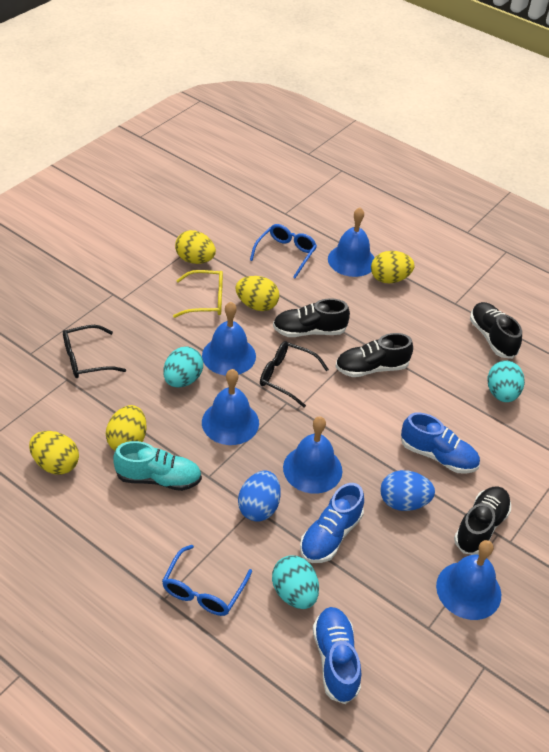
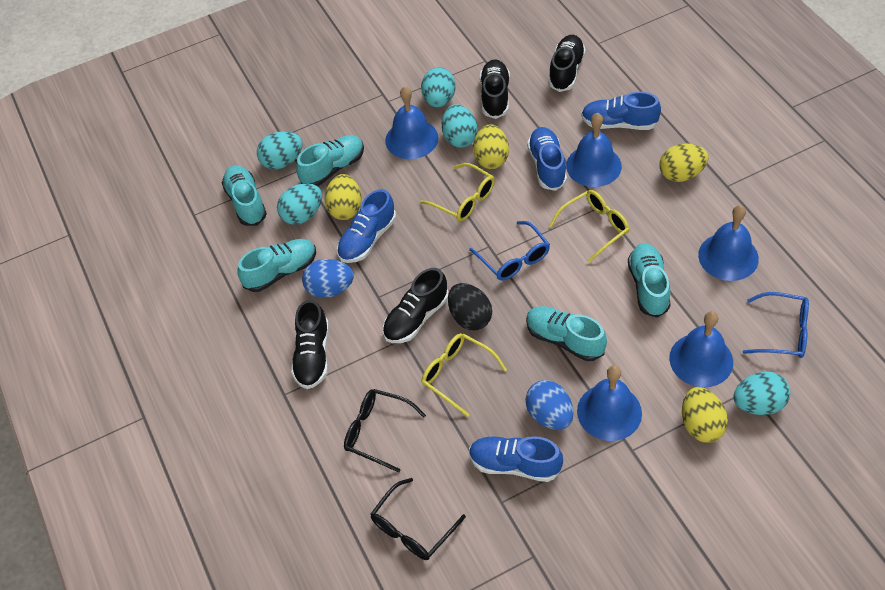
black egg: none = 0 -> [448,283,492,330] = 1
blue shoe: [300,483,364,563] [313,607,361,704] [401,412,480,474] = 3 -> [337,189,396,263] [469,436,563,482] [527,127,567,191] [581,92,661,130] = 4
turquoise egg: [163,347,203,388] [272,555,319,609] [487,361,525,402] = 3 -> [257,131,303,169] [277,183,322,225] [421,67,456,107] [442,104,477,148] [733,372,790,415] = 5
turquoise shoe: [113,441,202,491] = 1 -> [222,165,267,226] [237,239,316,292] [296,135,364,186] [526,307,607,361] [628,243,671,318] = 5
yellow egg: [29,431,79,475] [106,405,147,451] [175,230,216,264] [235,276,279,311] [371,251,414,283] = 5 -> [325,174,362,220] [473,124,509,169] [659,144,709,182] [682,387,728,443] = 4
yellow glasses: [173,270,223,318] = 1 -> [420,163,495,221] [422,333,507,417] [549,190,629,263] = 3

